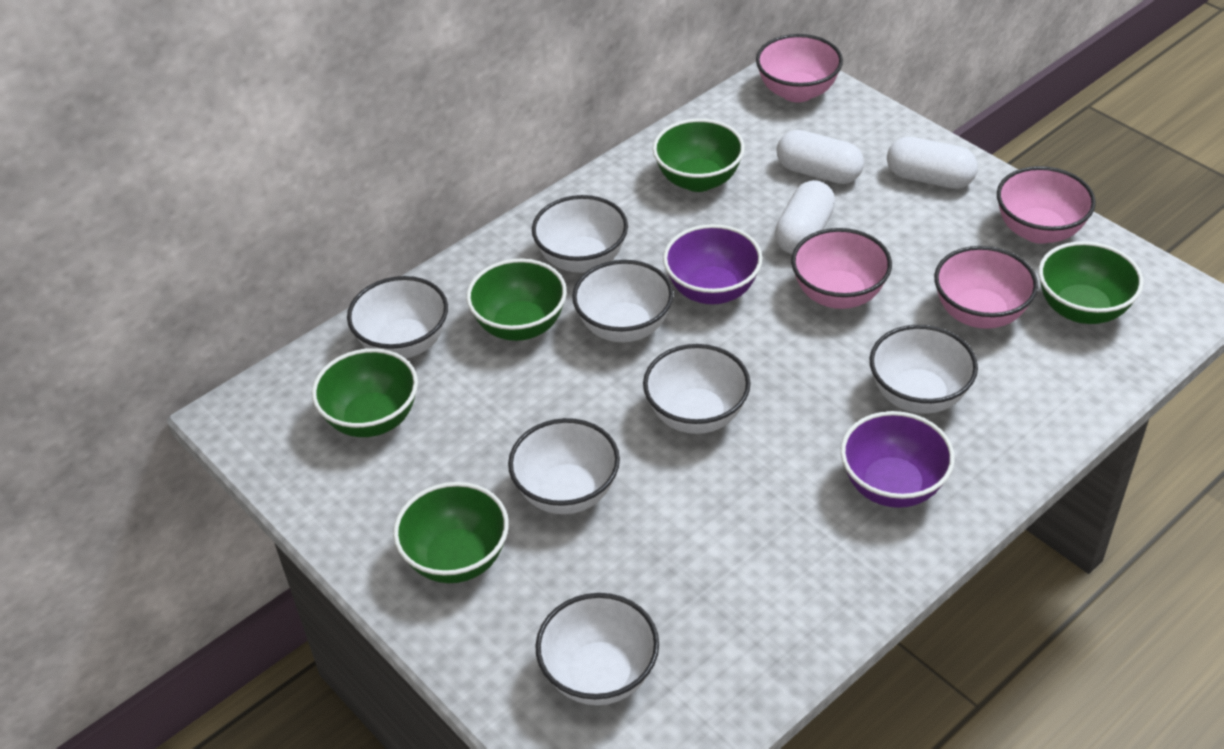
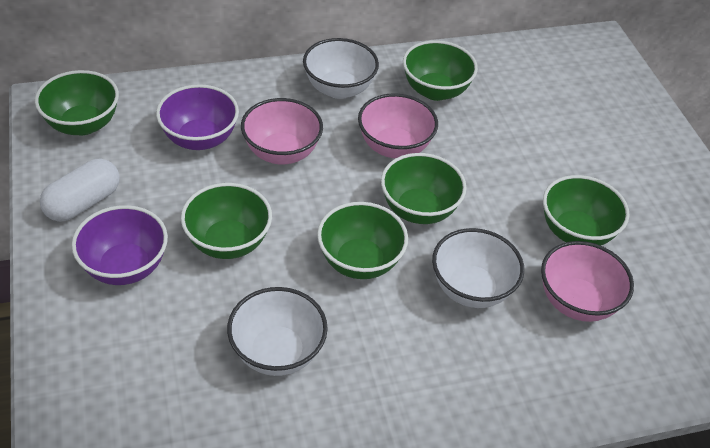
green bowl: [312,348,418,437] [393,482,509,583] [466,259,567,341] [653,119,745,192] [1039,241,1144,324] = 5 -> [35,70,119,135] [181,183,272,259] [317,202,408,279] [381,153,467,224] [403,40,478,101] [543,175,630,246] = 6
pink bowl: [756,34,843,102] [791,228,892,309] [934,246,1038,329] [997,166,1096,244] = 4 -> [241,98,323,164] [358,93,438,158] [541,241,634,322] = 3
white bowl: [347,276,448,358] [508,418,620,514] [532,195,628,273] [535,593,659,705] [572,260,673,342] [643,344,751,434] [870,325,978,414] = 7 -> [227,287,328,376] [303,38,379,99] [432,228,524,308] = 3
white capsule: [775,180,835,254] [777,130,864,184] [887,137,978,189] = 3 -> [40,159,120,222] = 1

